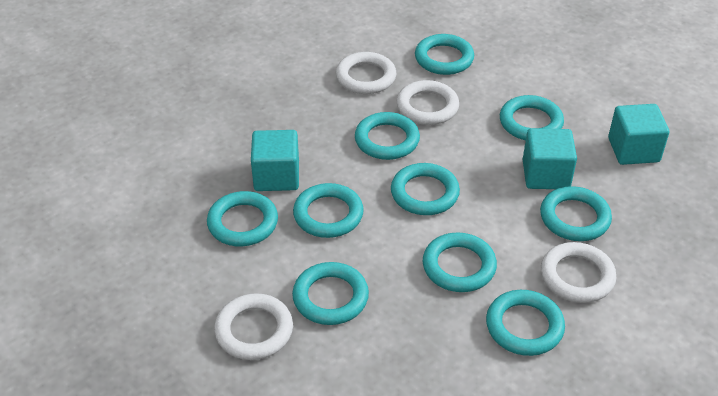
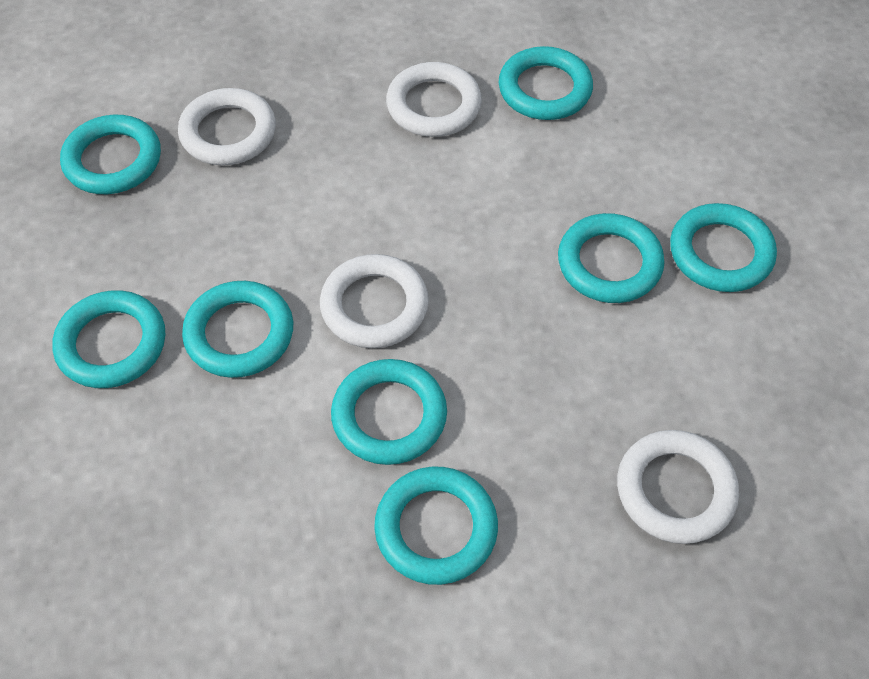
turquoise cube: [251,130,299,191] [523,128,577,189] [608,104,669,165] = 3 -> none = 0
turquoise ring: [207,191,278,246] [292,262,369,325] [293,183,364,238] [355,112,420,160] [391,163,460,215] [415,34,474,75] [423,233,497,292] [486,290,565,356] [500,95,564,140] [540,186,612,241] = 10 -> [52,290,165,388] [60,115,161,194] [182,281,293,378] [331,359,447,465] [374,467,498,585] [499,46,593,120] [558,213,665,303] [670,203,777,292] = 8

